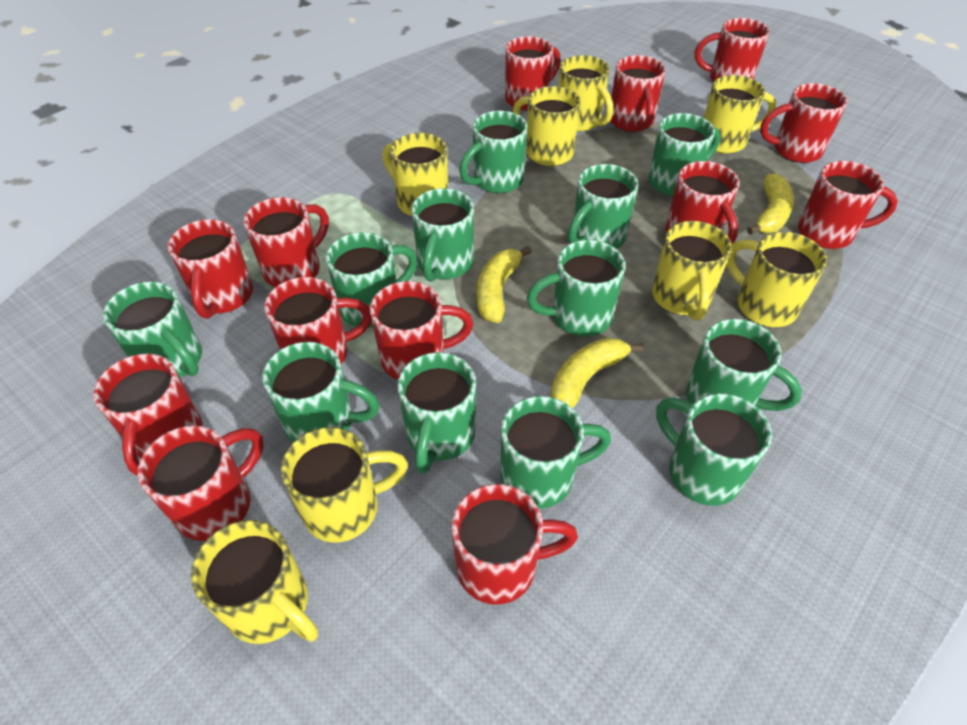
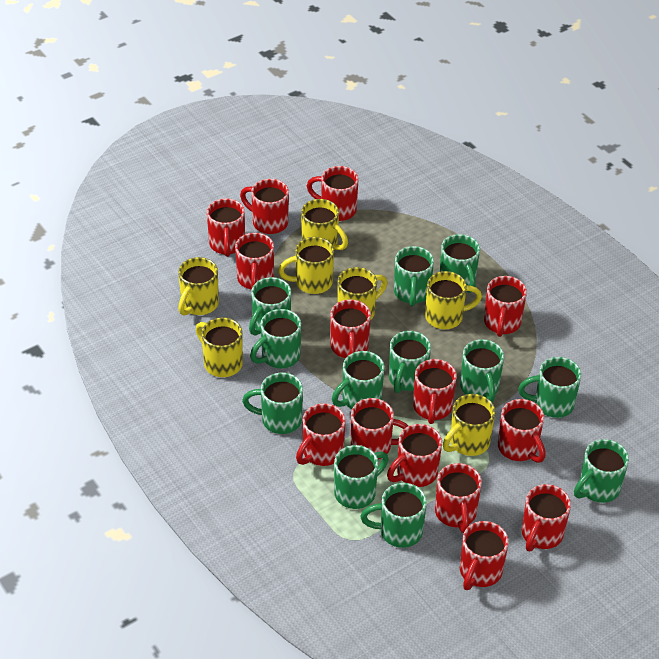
red mug: [93,353,202,476] [138,425,264,541] [168,219,253,319] [243,197,329,287] [264,277,372,364] [370,281,473,380] [452,484,578,605] [505,36,561,111] [610,55,666,132] [666,161,739,244] [695,18,770,82] [760,83,848,163] [798,161,898,249] = 13 -> [207,198,245,257] [235,233,274,289] [240,179,289,234] [296,403,346,466] [307,166,358,221] [330,299,371,358] [351,398,408,459] [387,424,442,487] [413,359,457,424] [435,463,482,533] [460,521,509,590] [484,276,527,337] [498,399,546,463] [521,484,571,551] = 14
yellow banana: [477,246,532,323] [550,338,644,408] [747,174,794,235] = 3 -> none = 0
yellow mug: [191,520,318,644] [281,427,408,543] [383,133,448,216] [513,86,581,166] [558,55,613,132] [652,221,732,320] [704,75,776,154] [726,232,827,327] = 8 -> [178,257,219,316] [196,318,243,377] [278,237,334,294] [301,199,348,250] [337,267,387,321] [425,271,482,329] [443,394,495,456] = 7

